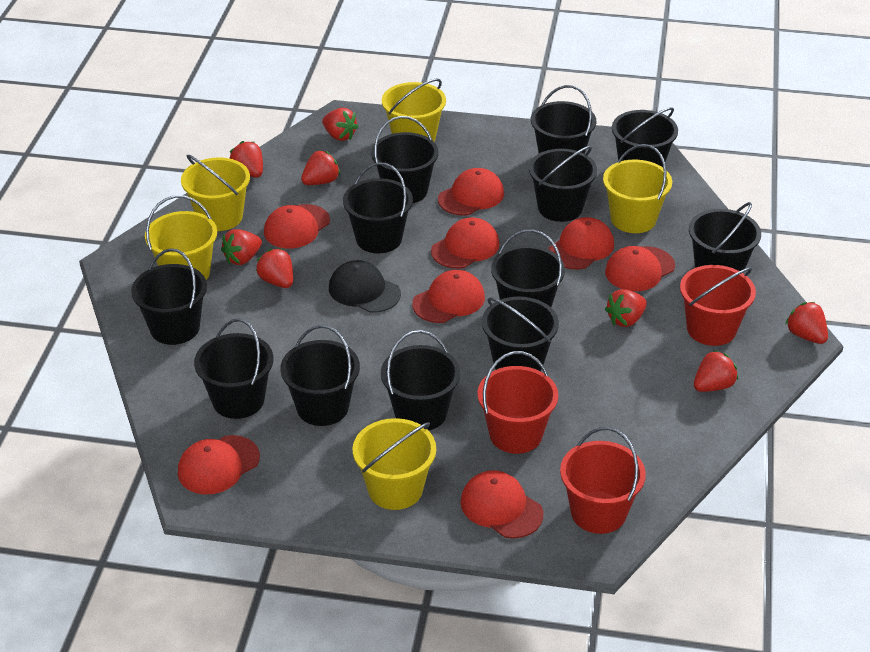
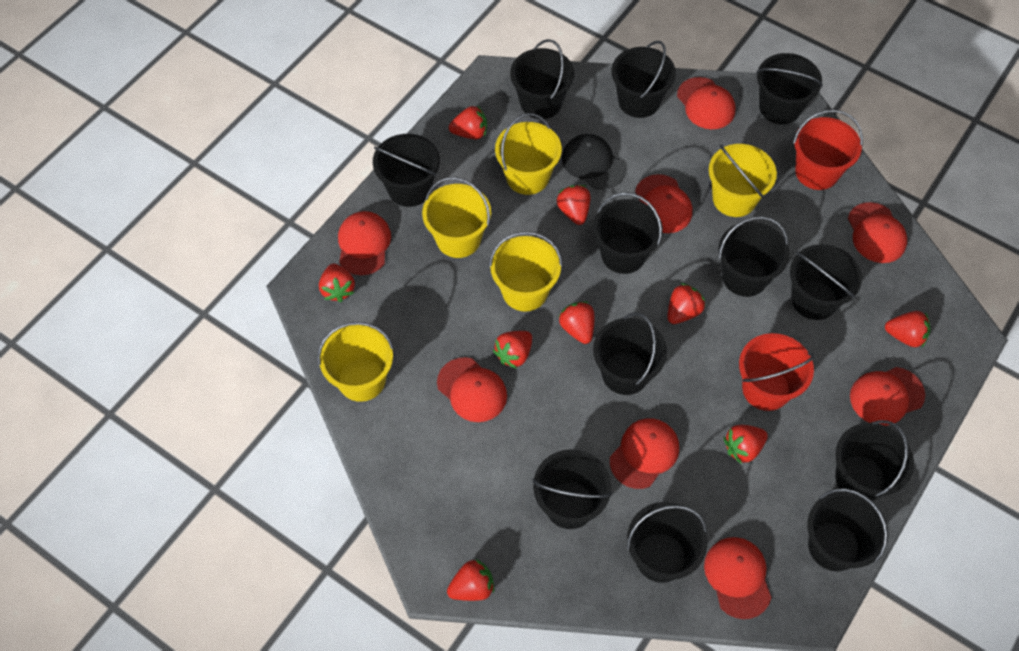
red bucket: [478,351,558,454] [560,427,646,534] [680,265,756,346] = 3 -> [739,333,814,411] [793,109,863,190] = 2
red strawberry: [221,229,262,265] [230,141,263,178] [256,248,293,288] [301,150,340,185] [322,108,359,141] [605,289,647,327] [694,350,738,392] [785,302,828,344] = 8 -> [319,264,355,302] [447,559,494,601] [449,106,487,139] [493,331,532,369] [557,185,590,225] [559,301,594,344] [667,283,706,324] [724,425,768,464] [885,311,931,347] = 9

